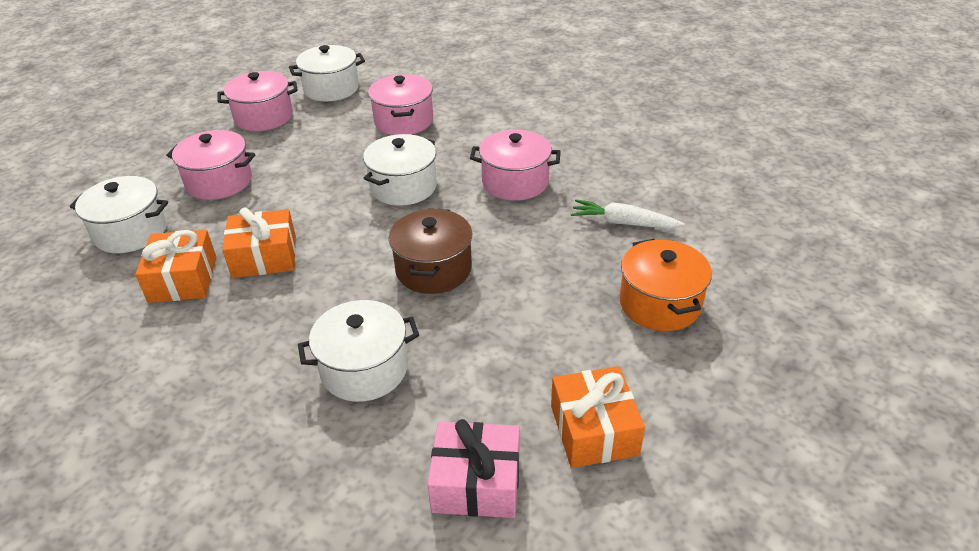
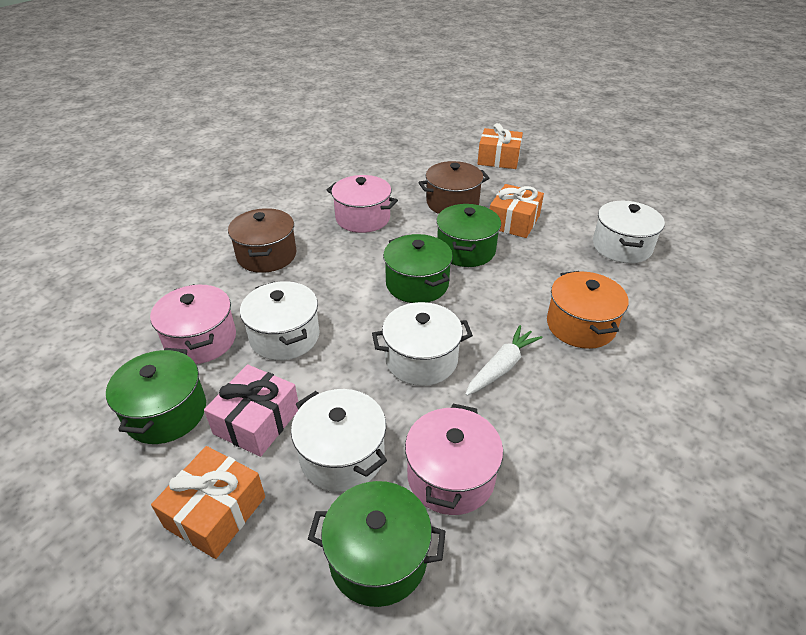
brown pot: [388,209,472,294] = 1 -> [228,208,296,273] [418,161,489,214] = 2
green pot: none = 0 -> [106,348,206,444] [308,481,446,607] [383,234,453,303] [436,204,501,267] = 4
pink pot: [166,130,255,200] [217,71,298,131] [368,74,433,135] [470,129,561,201] = 4 -> [150,284,236,364] [327,175,398,233] [405,404,503,515] = 3

